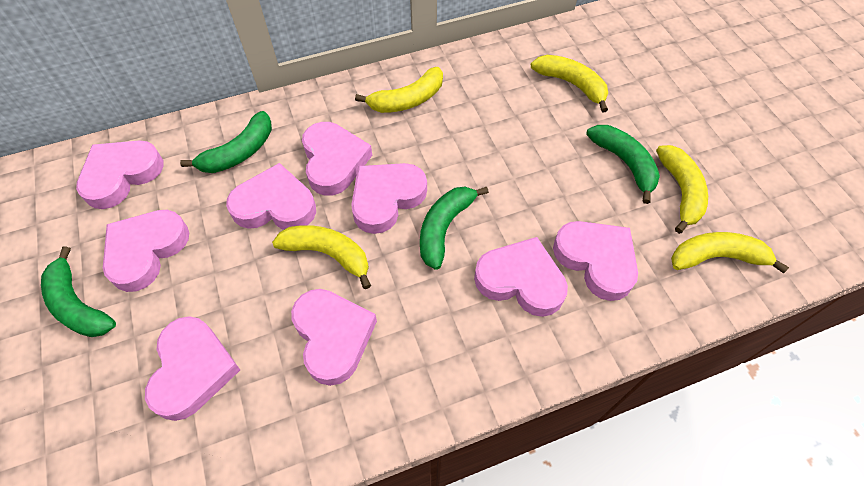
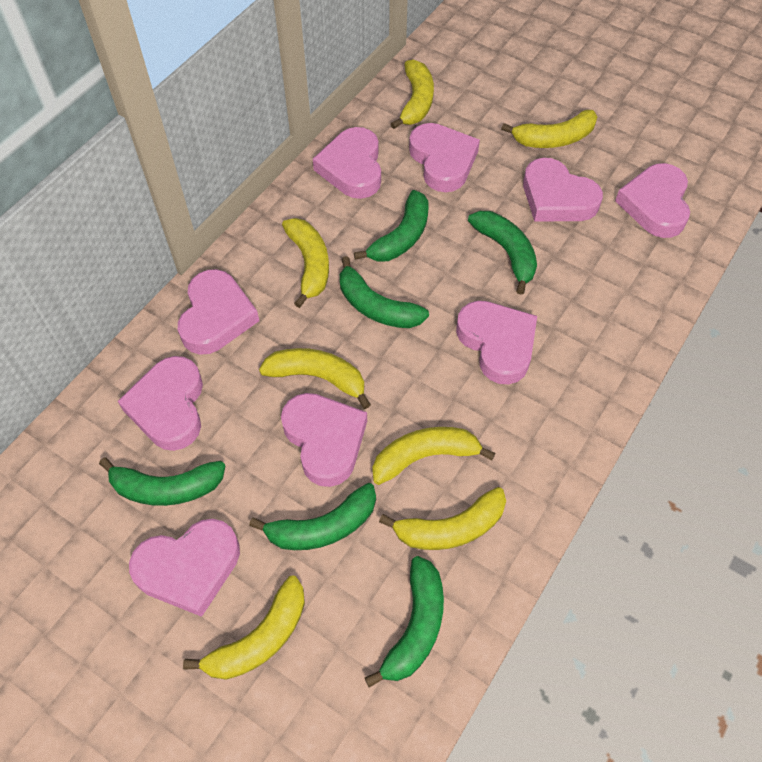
green banana: [41,246,116,337] [180,111,272,173] [420,187,489,270] [586,125,660,204] = 4 -> [99,457,225,506] [249,483,376,550] [340,256,429,328] [354,190,428,262] [365,556,444,687] [468,211,537,295] = 6
yellow banana: [272,225,371,289] [355,67,443,113] [531,55,608,113] [656,145,708,234] [671,232,789,273] = 5 -> [183,576,305,680] [259,348,371,409] [282,218,329,308] [372,427,495,485] [379,487,506,550] [391,59,434,129] [501,110,597,148] = 7

